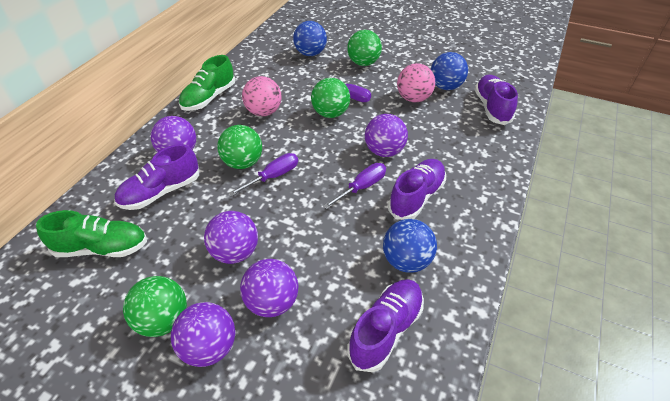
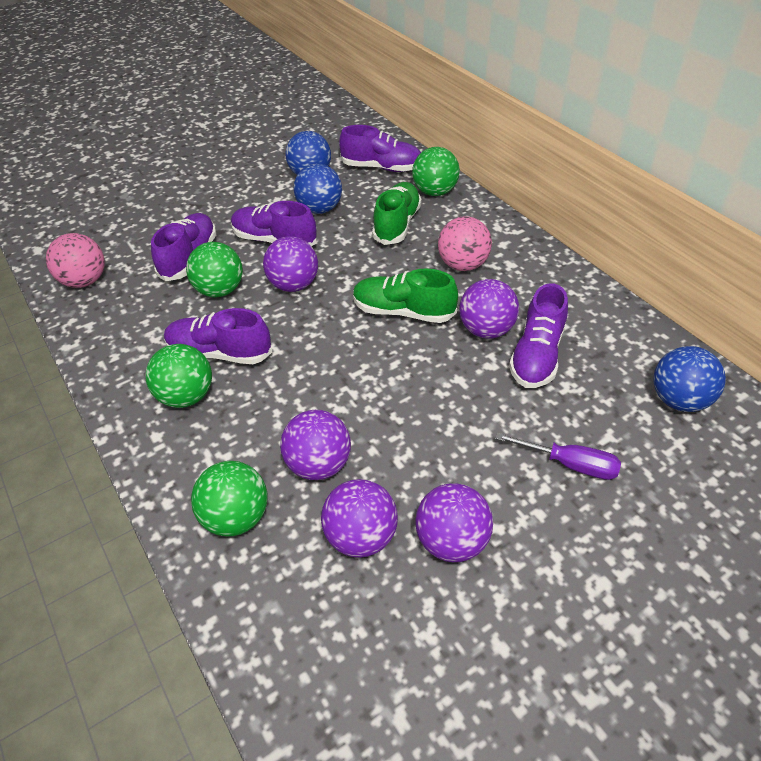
purple screwdriver: [228,153,298,196] [314,76,371,102] [323,163,386,209] = 3 -> [495,433,621,480] = 1
purple shoe: [114,144,199,210] [347,279,424,372] [388,159,446,220] [475,75,518,125] = 4 -> [151,213,216,281] [164,308,272,364] [231,201,317,246] [339,125,421,172] [509,283,568,388] = 5

